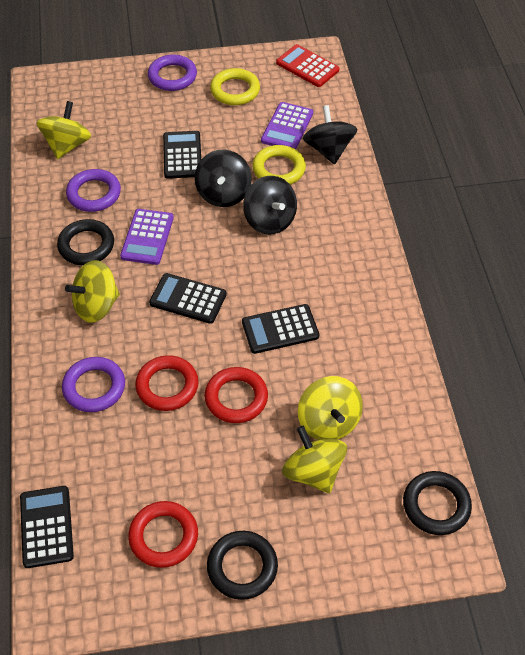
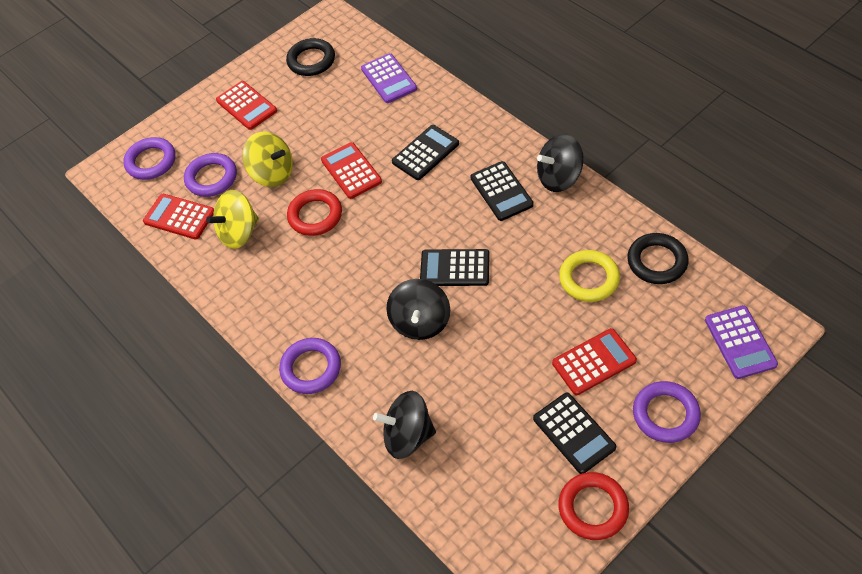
black ring: [57,219,114,265] [207,531,278,600] [403,471,472,535] = 3 -> [286,38,335,76] [627,233,689,284] = 2
purple ring: [62,357,125,412] [66,169,121,212] [148,55,197,91] = 3 -> [123,137,176,180] [184,153,237,197] [279,338,341,394] [633,381,701,443] = 4
red calculator: [276,44,340,87] = 1 -> [143,194,214,239] [216,81,277,130] [321,142,382,199] [552,328,637,395] = 4
red ring: [128,501,198,568] [135,355,199,411] [204,367,268,423] = 3 -> [287,189,342,236] [558,472,629,540] = 2
yellow ring: [210,68,260,105] [252,145,306,184] = 2 -> [559,250,620,302] = 1
yellow spinning top: [36,101,91,159] [65,260,120,322] [282,426,347,493] [298,376,363,440] = 4 -> [206,190,259,249] [242,132,293,187] = 2

